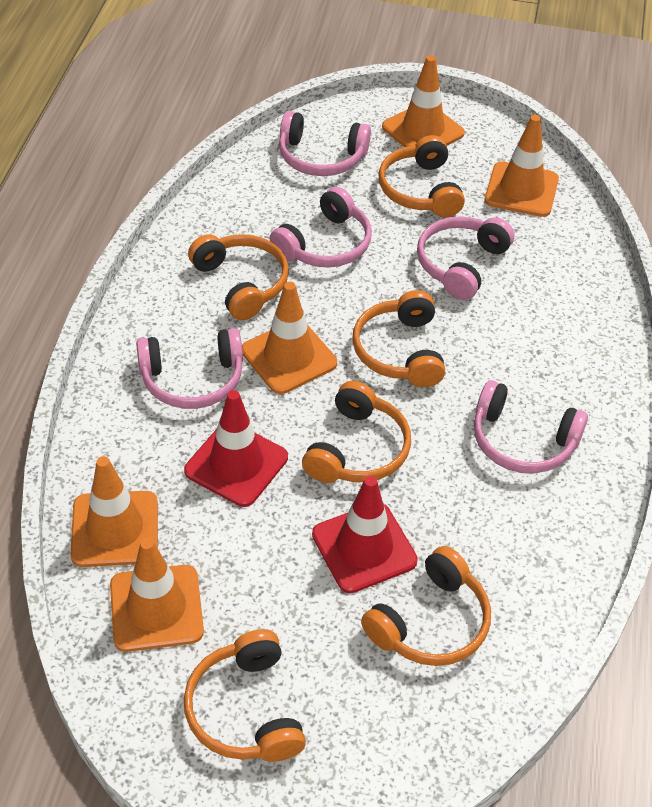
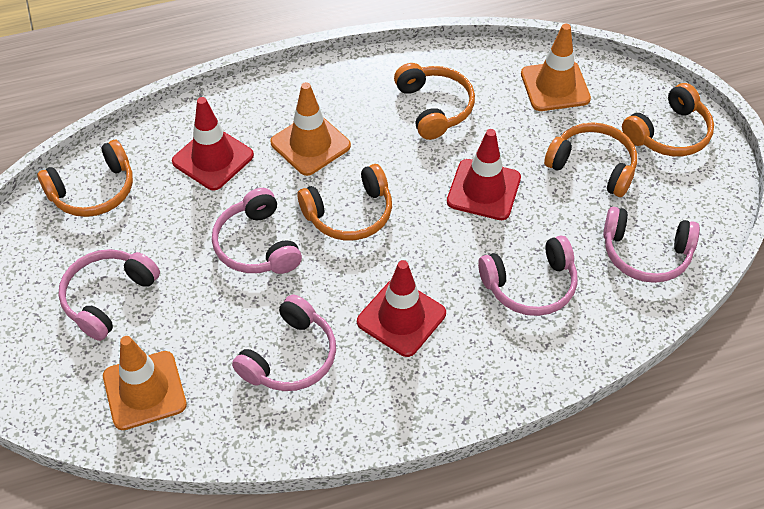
orange headphones: [184,629,306,762] [188,234,289,320] [302,381,411,483] [352,290,445,387] [361,546,491,666] [378,135,465,217] = 6 -> [37,140,133,217] [298,164,392,241] [394,63,475,140] [544,122,637,197] [622,83,714,156] = 5
orange traffic cone: [71,456,158,567] [110,538,204,652] [242,282,337,394] [382,55,465,147] [485,115,559,217] = 5 -> [103,336,187,430] [270,82,351,176] [521,24,591,111] = 3
red traffic cone: [184,390,288,507] [312,476,418,593] = 2 -> [172,97,254,190] [357,260,446,357] [447,129,521,220] = 3

